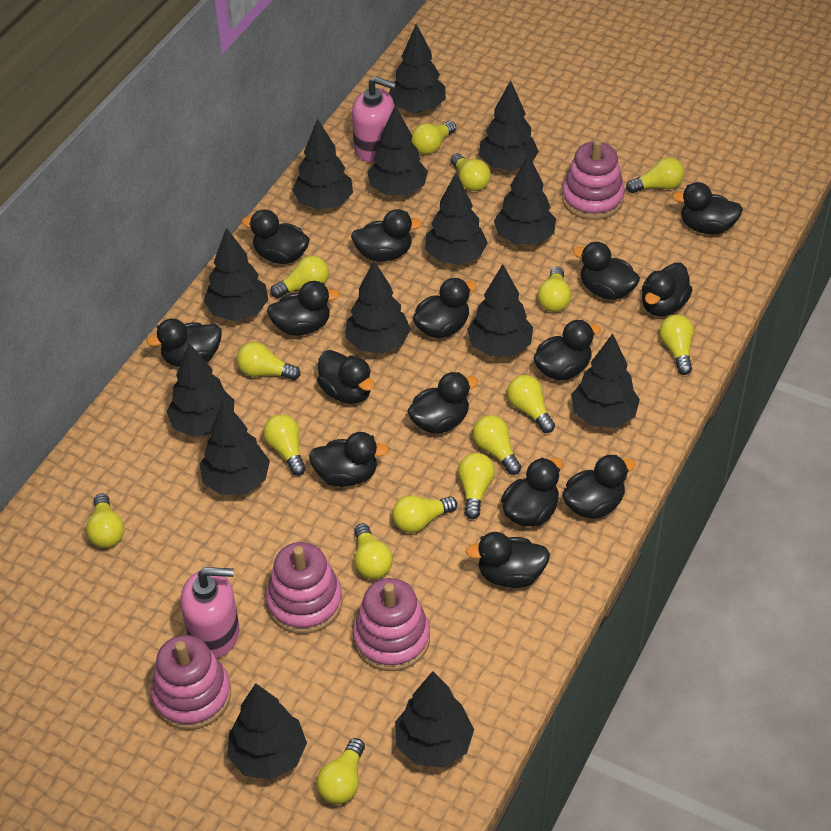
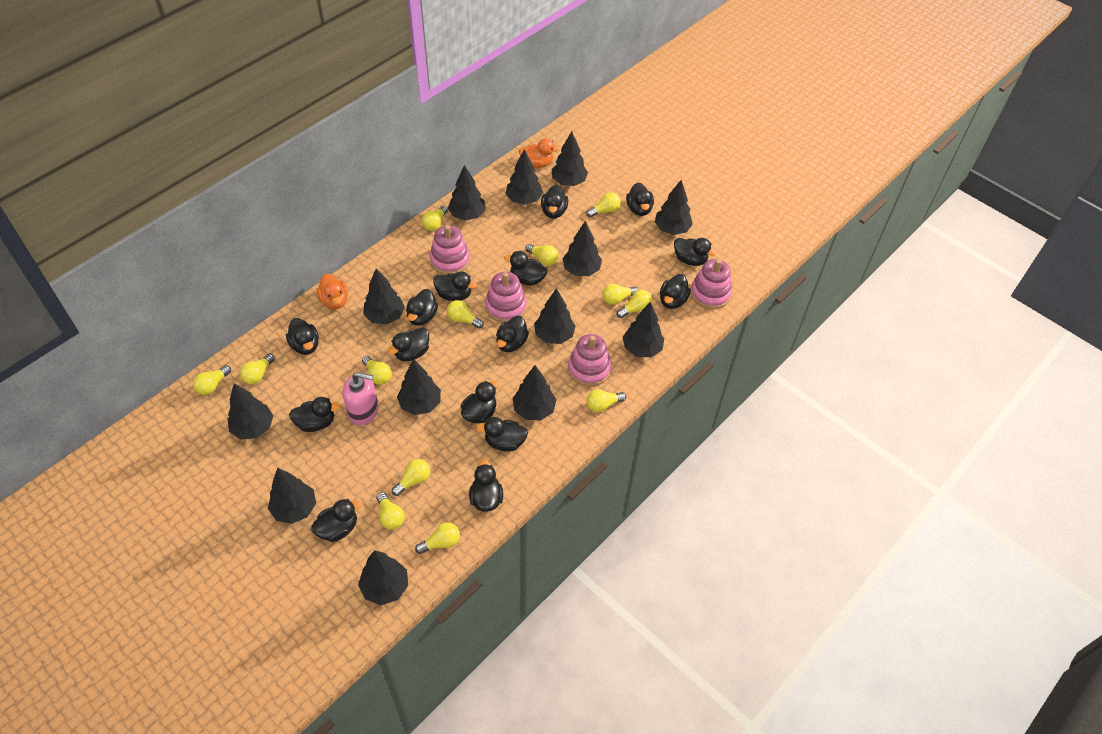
black tree: [166,343,234,437] [199,400,270,495] [203,228,268,321] [227,683,307,780] [292,118,353,210] [345,261,411,354] [367,106,428,195] [389,24,446,113] [395,671,474,768] [425,173,488,265] [467,264,533,357] [479,80,539,171] [494,154,556,245] [571,334,640,428] = 14 -> [228,383,273,440] [268,468,316,524] [358,550,408,605] [363,268,405,324] [397,359,441,415] [448,165,486,221] [506,149,543,205] [513,365,556,420] [534,288,576,344] [551,131,588,186] [562,221,602,276] [623,302,664,357] [655,180,693,235] = 13
orange duck: none = 0 -> [317,274,348,309] [519,138,560,168] = 2
pink soap dispenser: [181,567,239,658] [352,76,396,162] = 2 -> [343,372,379,425] = 1
yellow light bulb: [86,493,124,548] [237,342,300,380] [263,414,306,476] [270,256,329,298] [316,738,365,804] [354,523,393,579] [392,495,458,533] [411,121,456,155] [450,153,491,191] [458,453,495,519] [473,415,521,475] [507,375,555,433] [538,267,571,312] [626,158,684,193] [659,314,694,375] = 15 -> [193,365,231,395] [240,354,275,384] [362,356,392,385] [377,492,405,530] [392,459,430,496] [415,522,460,554] [422,206,448,231] [447,300,484,329] [525,244,558,266] [587,192,621,218] [587,389,626,412] [602,284,638,305] [617,290,652,318] = 13

